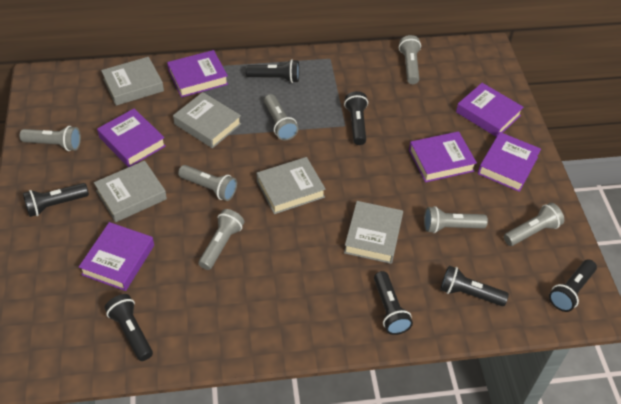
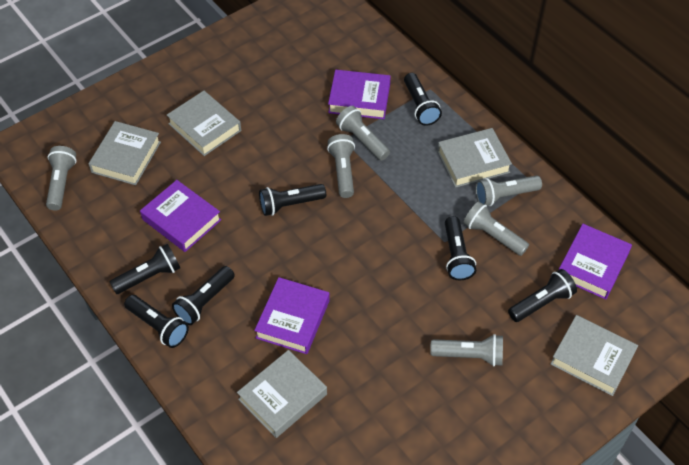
grey flashlight: [20,126,81,151] [178,165,237,201] [198,209,244,270] [264,94,298,140] [399,35,421,84] [424,206,488,233] [504,203,564,246] = 7 -> [46,146,76,211] [327,134,355,198] [336,106,390,161] [430,334,503,366] [463,201,529,256] [475,175,542,206] = 6
purple book: [79,222,154,291] [97,109,166,167] [167,50,228,97] [409,131,477,182] [456,83,524,137] [478,132,541,192] = 6 -> [140,180,221,252] [254,277,330,354] [328,70,391,119] [559,224,632,299] = 4

